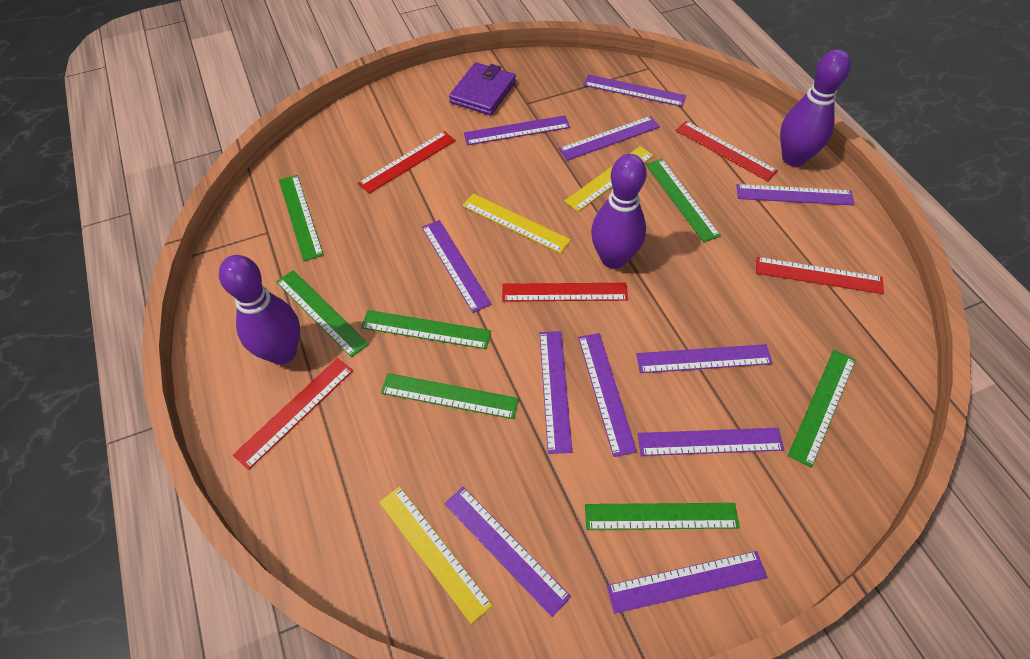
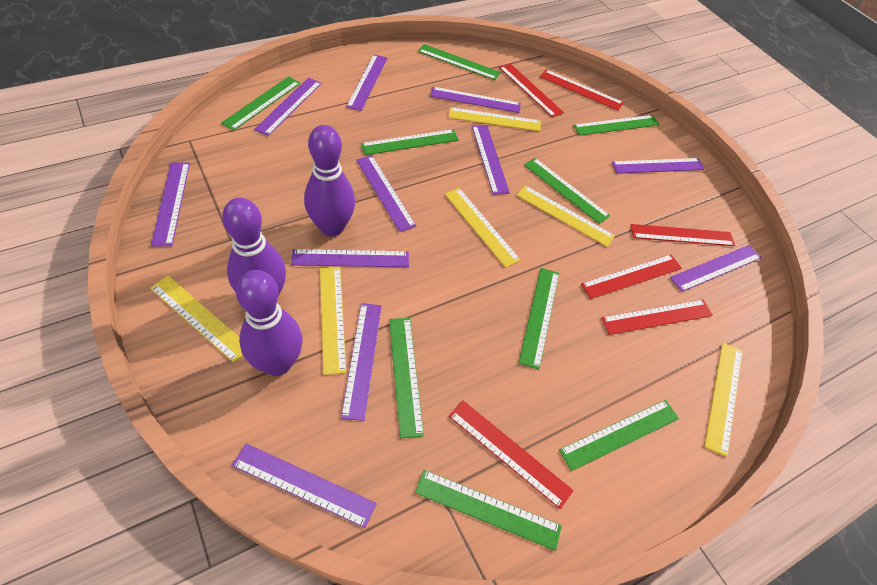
green ruler: [276,270,369,358] [279,175,323,261] [361,310,491,349] [381,373,519,419] [585,503,740,530] [646,159,721,242] [788,350,856,468] = 7 -> [221,77,300,131] [361,129,459,155] [389,318,424,438] [415,470,562,551] [418,44,501,80] [519,268,559,369] [524,158,610,224] [559,400,679,471] [573,115,660,136] = 9
purple wallet: [449,62,516,116] = 1 -> none = 0
red ruler: [233,358,353,470] [358,131,456,194] [502,283,628,302] [676,121,778,181] [756,257,884,294] = 5 -> [449,400,574,509] [499,63,564,118] [540,70,624,111] [581,255,682,299] [601,300,713,335] [630,224,735,246] = 6
yellow ruler: [379,486,493,624] [462,193,571,253] [564,146,654,212] = 3 -> [150,276,243,363] [320,267,346,375] [445,188,521,268] [449,107,541,131] [517,185,615,247] [704,343,743,457] = 6

